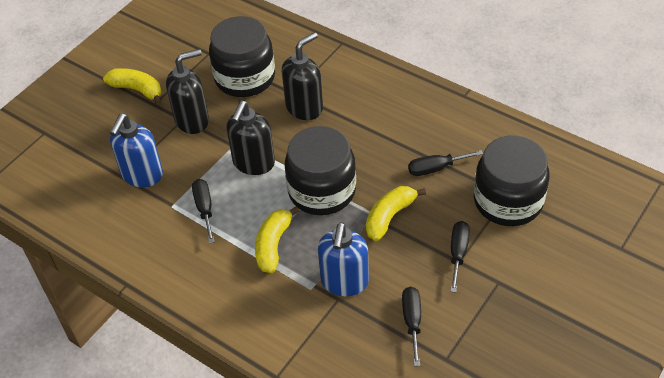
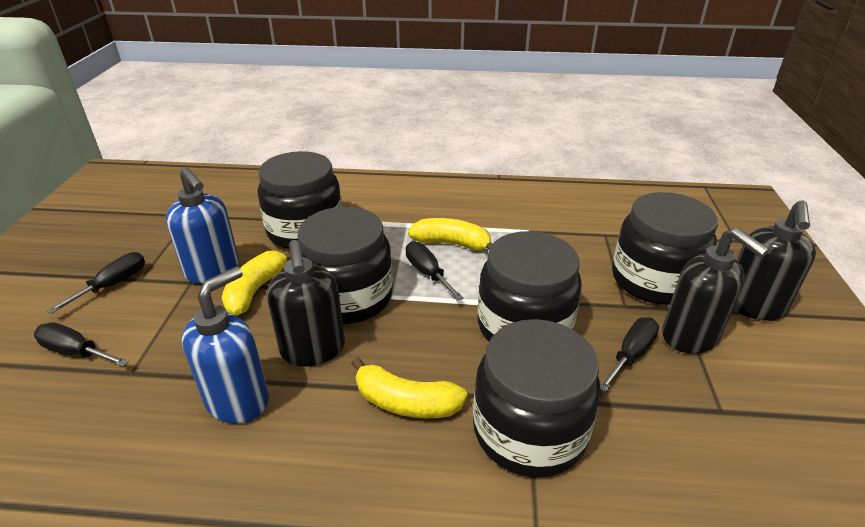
black jar: [209,16,275,97] [285,126,356,215] [474,135,550,226] = 3 -> [258,151,342,250] [298,207,393,324] [473,319,601,478] [478,231,582,342] [612,192,718,305] = 5

